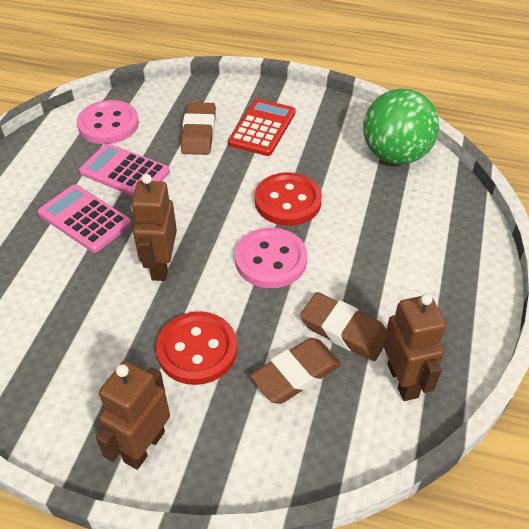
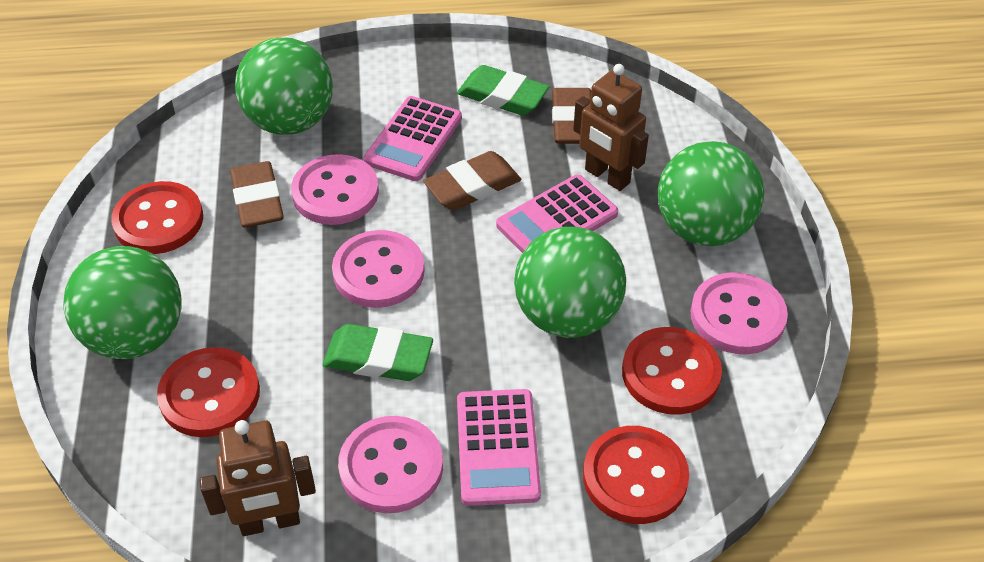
brown robot: [96,361,170,470] [131,174,177,281] [383,293,446,401] = 3 -> [200,420,316,536] [573,64,649,191] = 2
green ball: [363,88,439,165] = 1 -> [63,246,182,359] [235,37,333,135] [514,227,626,338] [658,141,764,246] = 4
green eraser: none = 0 -> [323,324,433,381] [457,65,549,115] = 2
pink button: [77,100,139,144] [235,228,307,288] = 2 -> [291,154,379,225] [332,230,425,308] [338,416,443,513] [691,272,788,354] = 4
pink calculator: [38,185,131,253] [79,143,170,196] = 2 -> [363,96,462,181] [457,389,541,506] [496,175,618,253] = 3
red button: [156,311,237,385] [255,172,322,226] = 2 -> [111,181,203,254] [157,347,260,437] [583,426,689,524] [622,327,722,415] = 4
red calculator: [228,99,296,156] = 1 -> none = 0

